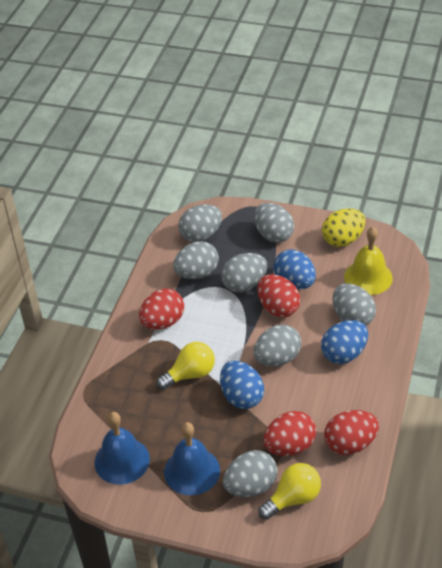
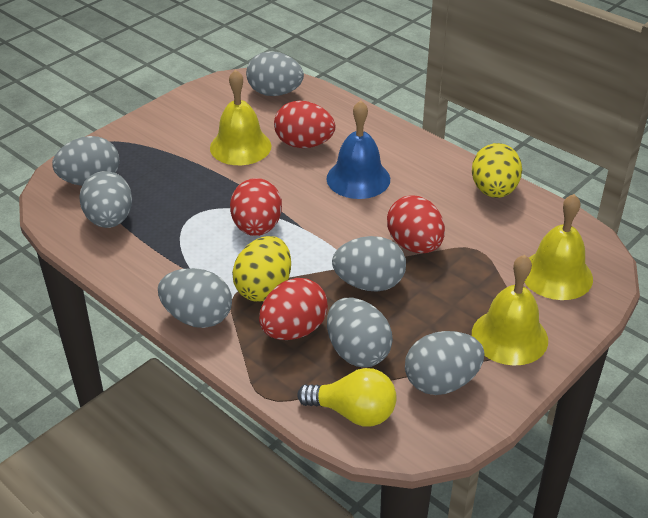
blue bell: [94,412,150,485] [164,422,220,495] = 2 -> [327,100,390,199] = 1
blue egg: [220,360,264,409] [273,250,316,289] [321,320,368,364] = 3 -> none = 0
yellow bell: [344,227,393,295] = 1 -> [210,69,272,165] [472,255,548,366] [524,194,593,300] = 3
yellow egg: [322,208,366,247] = 1 -> [232,236,291,302] [472,143,522,198] = 2
yellow light bulb: [156,342,215,390] [258,463,321,520] = 2 -> [297,368,397,427] = 1

